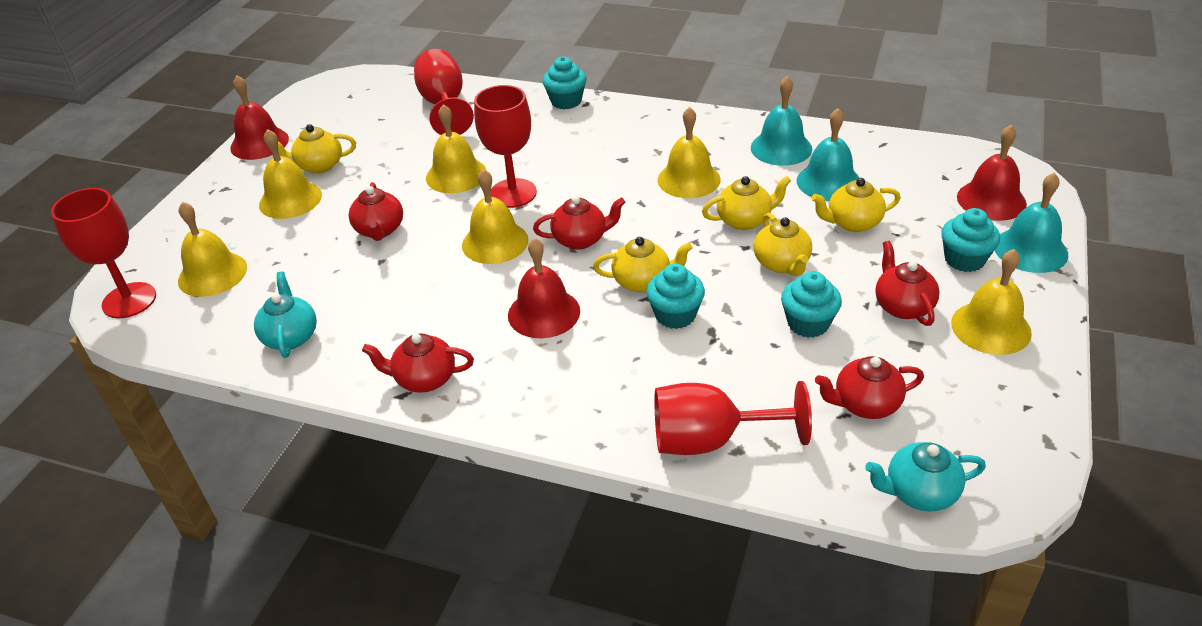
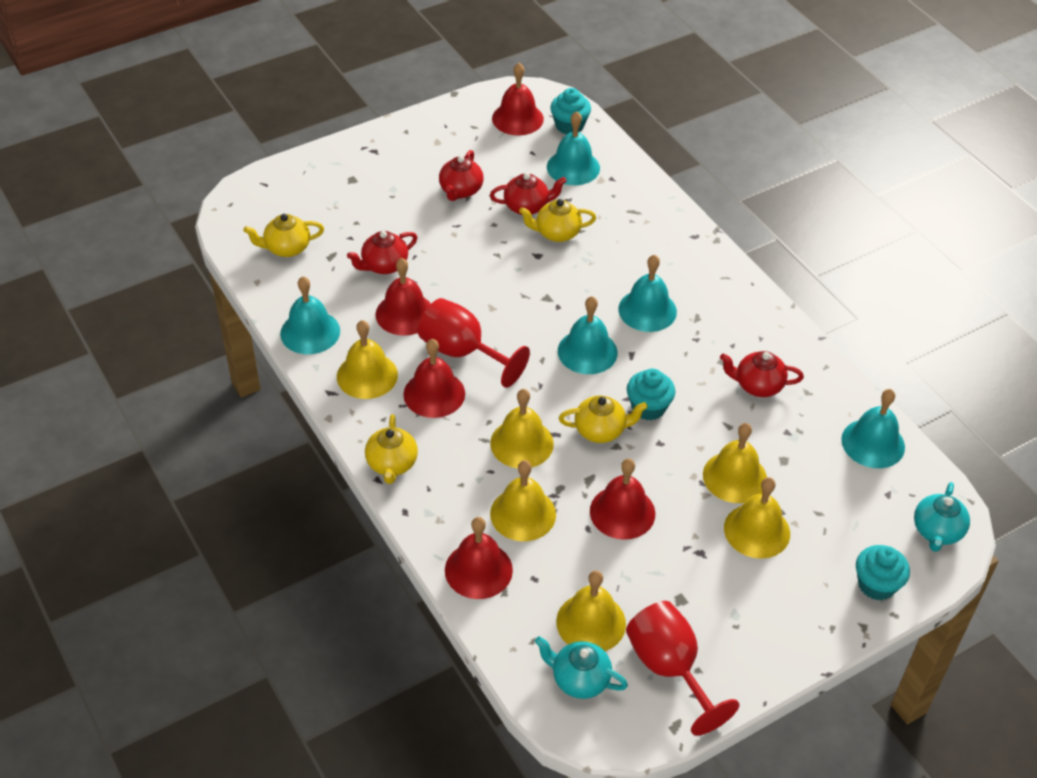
red bell: [230,76,289,160] [508,237,580,338] [957,125,1027,221] = 3 -> [375,258,431,336] [403,339,465,418] [445,517,513,599] [492,63,544,136] [590,458,655,540] = 5
red goblet: [51,188,156,318] [414,49,474,135] [474,85,537,208] [654,381,812,455] = 4 -> [418,298,530,388] [626,601,739,736] = 2
red teapot: [349,182,403,241] [362,333,474,393] [533,196,626,250] [815,356,924,419] [875,241,940,326] = 5 -> [347,231,417,274] [439,150,483,201] [490,173,566,215] [720,351,804,397] = 4
turquoise bell: [751,76,812,166] [796,108,859,201] [995,173,1068,273] = 3 -> [280,276,340,354] [547,111,600,185] [558,296,618,374] [618,255,677,332] [841,389,905,468] = 5
turquoise cupcake: [542,56,586,109] [646,263,705,329] [781,271,842,338] [941,208,1000,272] = 4 -> [550,88,591,134] [627,368,675,420] [856,545,910,600] = 3
yellow teapot: [278,124,356,174] [593,237,693,293] [702,176,791,230] [754,213,812,276] [811,178,901,232] = 5 -> [243,214,324,257] [365,414,418,484] [519,199,596,242] [559,395,648,443] = 4

